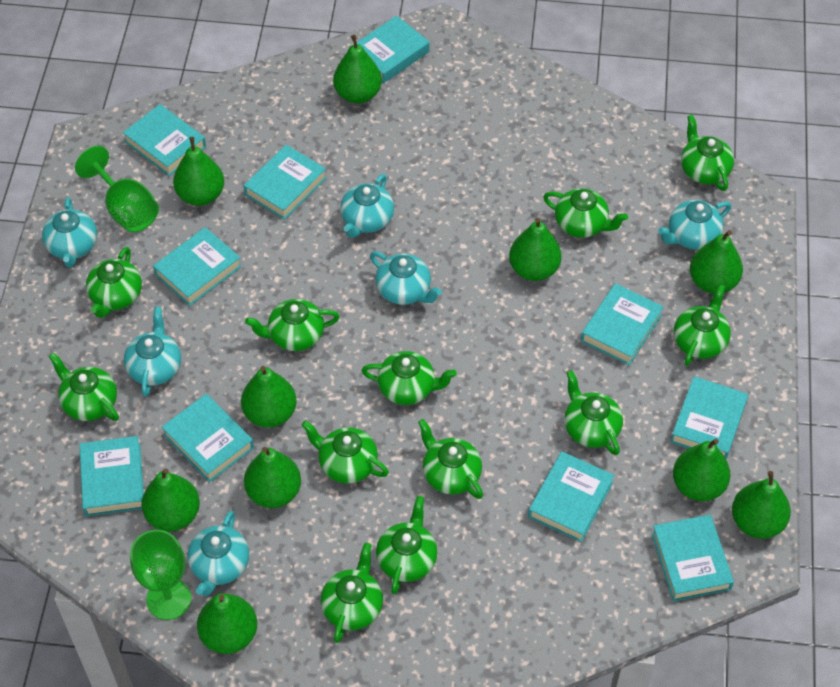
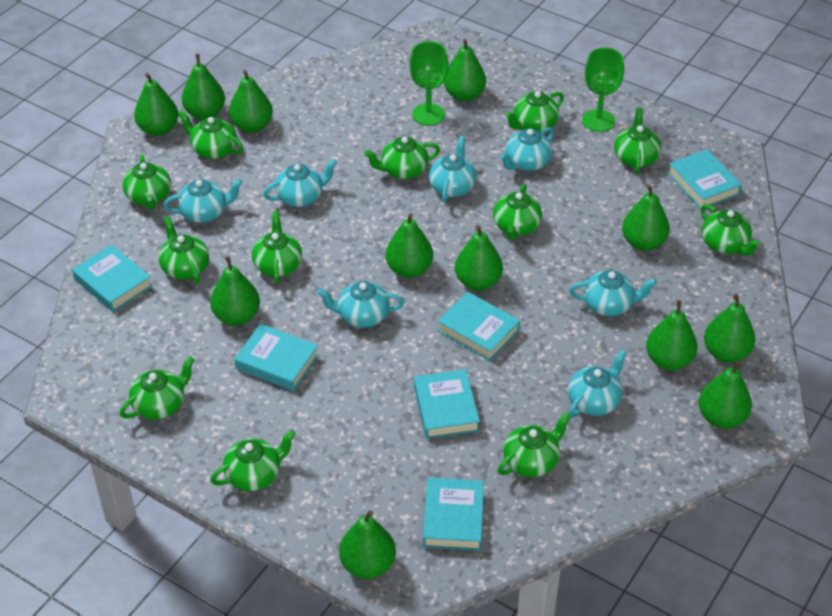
green pear: [142,468,200,531] [173,137,224,206] [197,593,257,654] [241,366,297,427] [244,447,301,508] [333,35,382,103] [509,218,562,281] [673,438,730,501] [690,230,743,294] [732,471,791,539] = 10 -> [134,73,178,136] [182,54,225,120] [210,256,260,325] [229,70,273,133] [339,511,396,579] [385,213,433,278] [444,39,486,101] [455,225,503,291] [622,184,670,251] [646,300,698,370] [699,361,752,429] [704,293,755,363] = 12
turquoise book: [79,436,144,517] [123,104,206,176] [153,227,242,306] [162,394,254,482] [244,145,327,220] [353,16,430,83] [528,451,615,542] [581,283,664,365] [651,515,734,601] [670,376,748,460] = 10 -> [72,244,152,312] [234,324,319,391] [414,369,480,439] [423,478,484,551] [437,291,520,361] [668,149,742,209] = 6
turquoise teapot: [42,197,97,268] [124,307,181,397] [188,511,249,596] [340,174,394,238] [370,251,442,305] [658,200,731,250] = 6 -> [164,179,243,223] [263,159,337,207] [317,281,404,328] [429,136,477,202] [500,127,554,171] [568,350,627,417] [569,270,657,316] = 7

